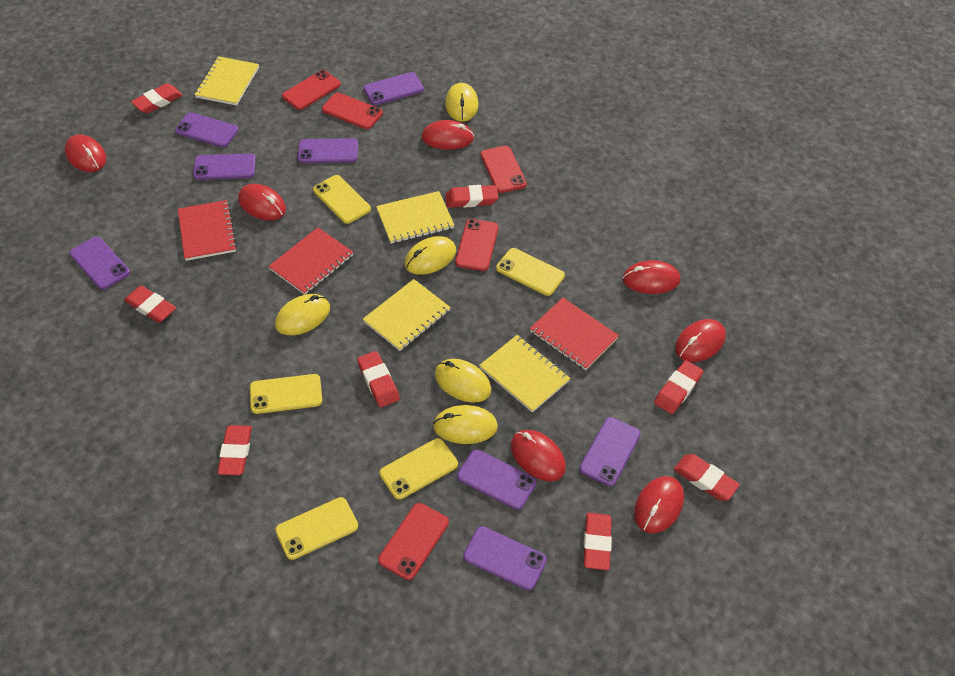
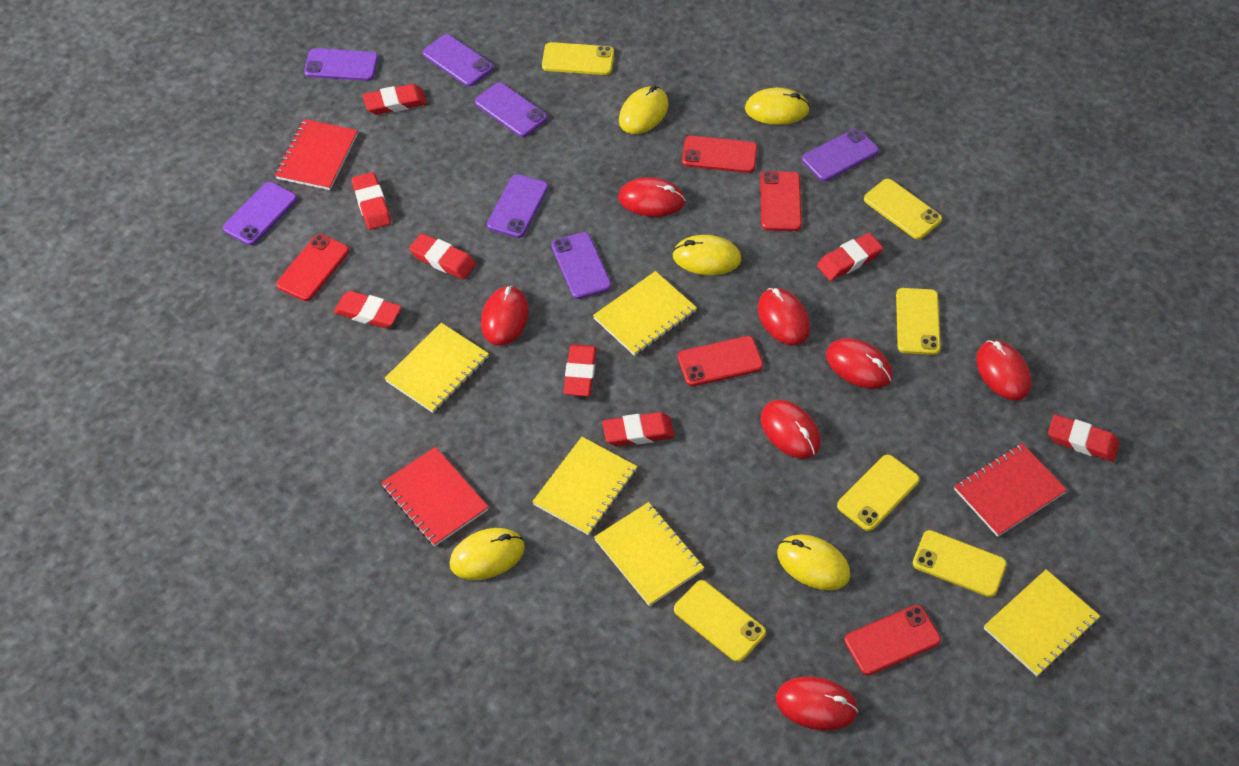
purple phone: [70,237,130,290] [175,112,238,147] [193,153,256,180] [298,138,358,163] [363,72,424,105] [457,450,536,510] [463,526,547,590] [579,417,641,486] = 8 -> [223,182,297,245] [304,48,378,81] [423,34,493,86] [475,82,547,137] [487,174,548,238] [551,232,611,299] [802,128,879,181] = 7
yellow notebook: [194,56,259,106] [363,279,451,351] [376,191,455,244] [479,335,570,413] = 4 -> [384,323,489,413] [532,437,637,535] [593,271,697,356] [594,502,704,606] [984,569,1100,676] = 5
yellow phone: [250,374,322,414] [275,497,358,560] [313,175,371,224] [380,438,458,500] [496,248,565,296] = 5 -> [542,42,614,75] [674,580,766,662] [837,455,919,531] [864,179,942,239] [896,288,941,355] [913,530,1007,597] = 6

